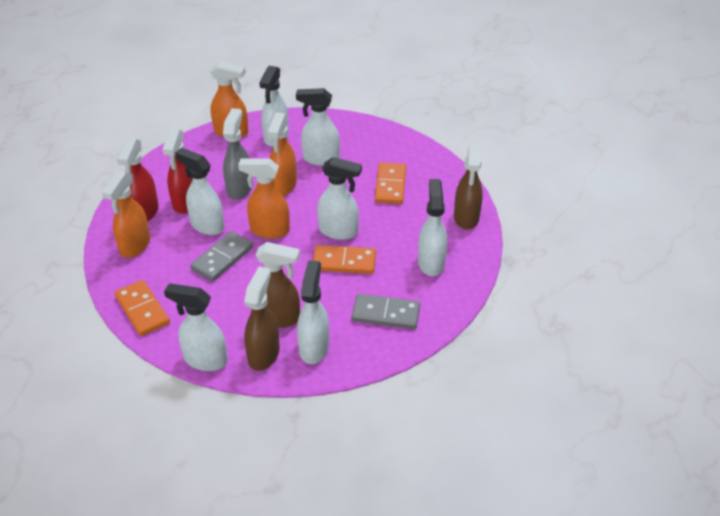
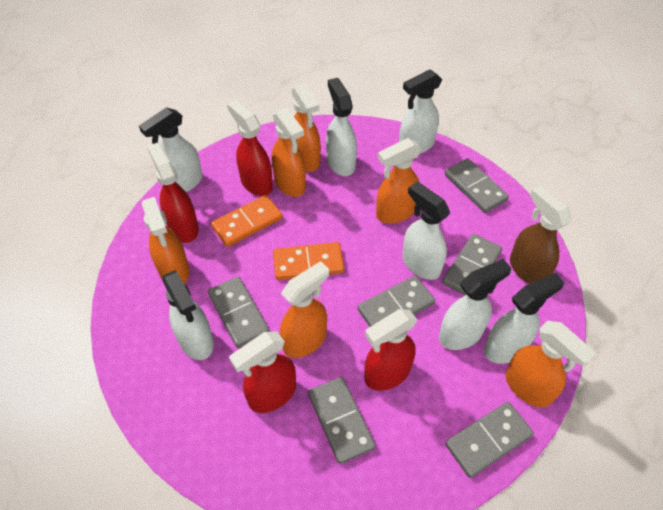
brown spray bottle: [244,267,280,371] [256,242,300,328] [454,144,483,229] = 3 -> [510,186,572,284] = 1
grey domino: [190,231,253,282] [352,294,420,329] = 2 -> [208,276,269,348] [308,377,376,464] [357,276,435,327] [442,234,502,295] [445,158,509,213] [445,402,534,478] = 6
grey spray bottle: [223,108,252,200] = 1 -> none = 0
orange domino: [115,280,170,336] [313,245,376,274] [375,162,406,204] = 3 -> [211,195,283,247] [273,242,344,280] = 2
orange spray bottle: [102,171,150,258] [210,61,248,138] [238,158,290,239] [268,112,297,196] = 4 -> [141,197,190,284] [272,107,306,197] [280,261,329,358] [291,82,321,172] [376,138,422,224] [505,321,596,407] = 6
red spray bottle: [117,138,159,222] [162,129,193,214] = 2 -> [147,143,199,243] [227,100,273,196] [229,331,296,413] [364,309,417,391] = 4

